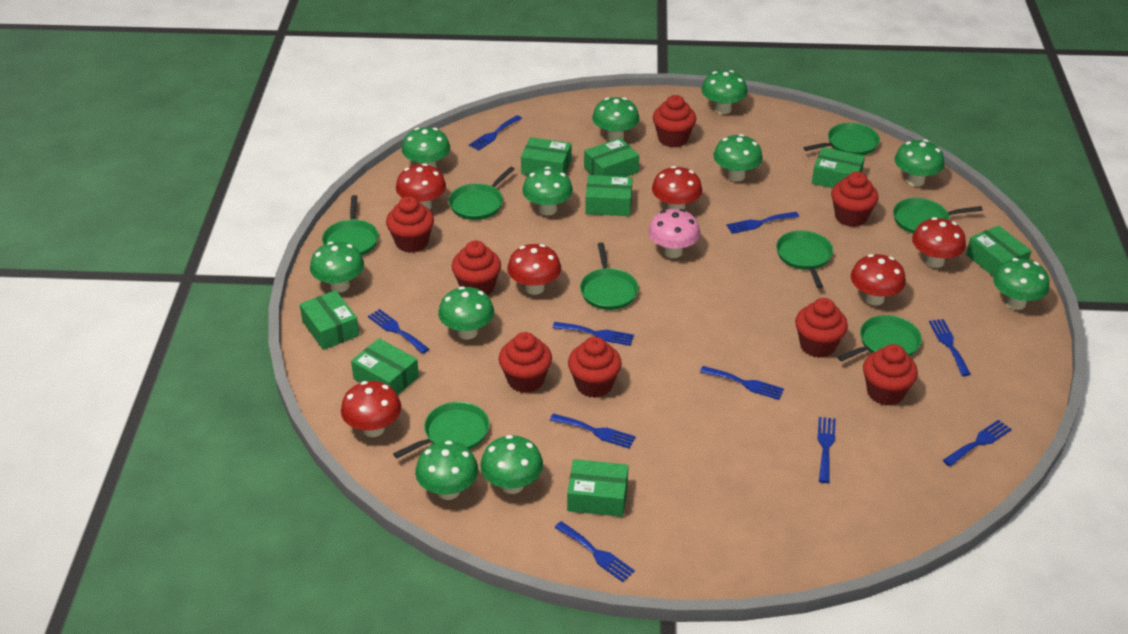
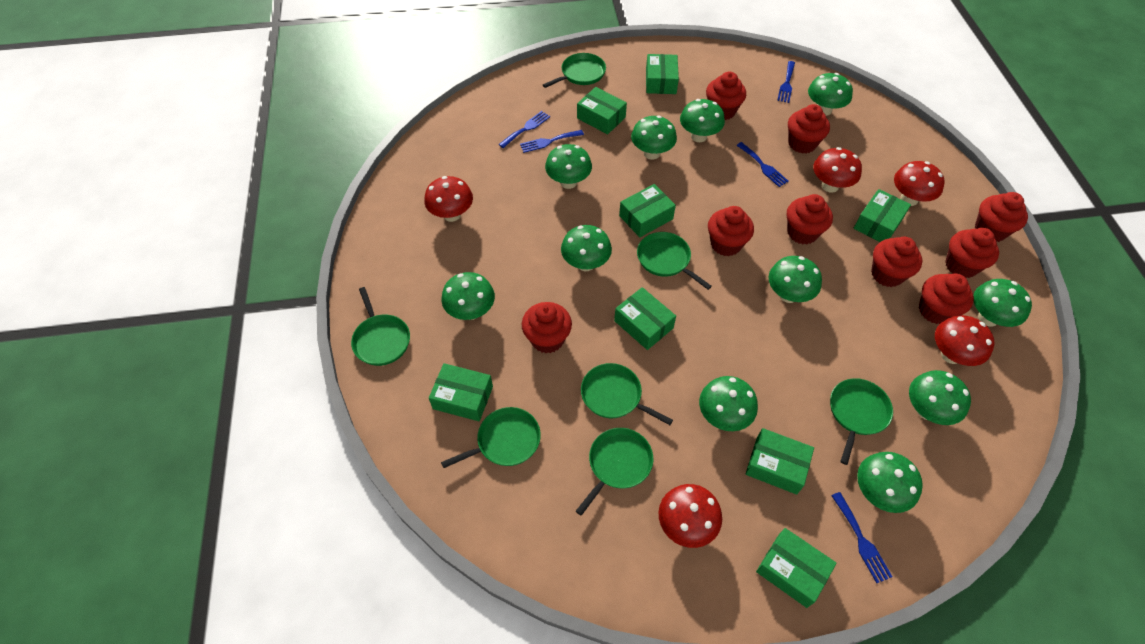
blue fork: [368,309,429,354] [469,115,522,151] [550,414,636,449] [552,322,634,346] [554,521,635,582] [700,366,784,400] [726,212,799,234] [817,417,836,483] [929,319,971,376] [943,420,1012,467] = 10 -> [498,111,550,148] [520,130,584,153] [736,142,789,187] [777,61,795,103] [831,492,892,583] = 5
green pan: [322,195,378,256] [393,402,489,458] [449,166,515,220] [580,242,639,310] [776,231,833,288] [803,123,880,155] [838,315,922,361] [893,198,983,234] = 8 -> [351,287,410,366] [441,407,541,468] [543,53,606,88] [576,428,653,516] [581,363,673,425] [637,232,712,290] [830,378,893,465] = 7
pink mushroom: [648,209,700,258] = 1 -> none = 0
red cupcake: [386,196,434,253] [451,240,501,295] [499,332,552,393] [568,337,622,398] [653,95,696,147] [795,298,848,358] [831,172,879,227] [863,344,918,406] = 8 -> [522,302,572,353] [706,71,746,120] [708,206,754,256] [787,194,833,245] [788,104,830,154] [871,237,922,287] [919,273,974,324] [945,228,999,278] [975,192,1028,242] = 9
red mushroom: [341,381,401,437] [396,163,446,210] [507,244,561,295] [652,166,702,210] [851,254,906,305] [912,217,966,268] = 6 -> [424,176,473,222] [659,484,722,548] [813,147,862,193] [894,161,945,206] [935,315,994,366] = 5

